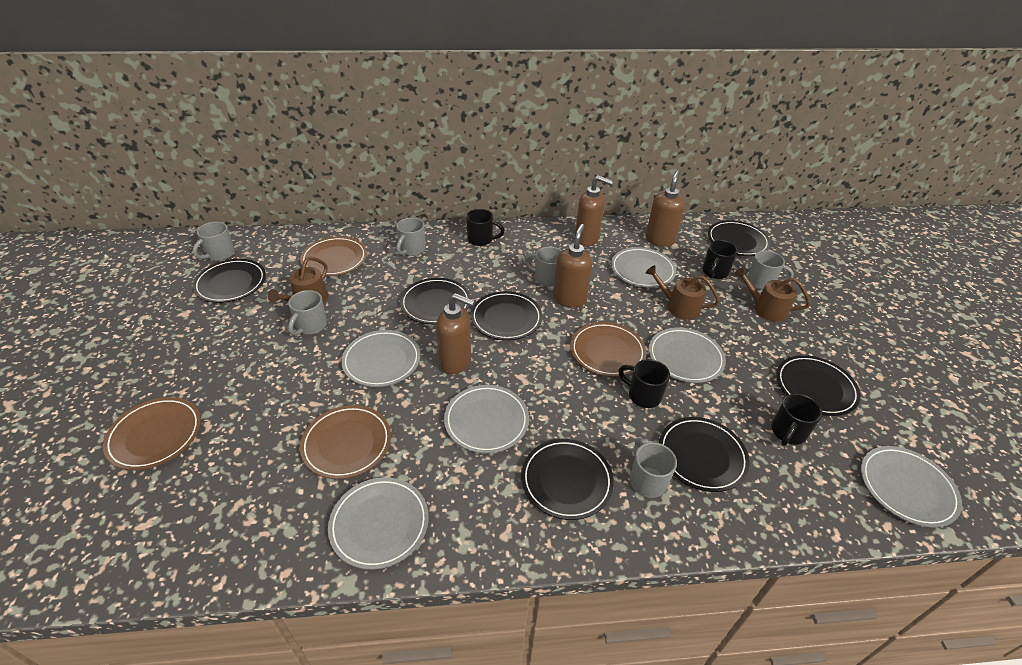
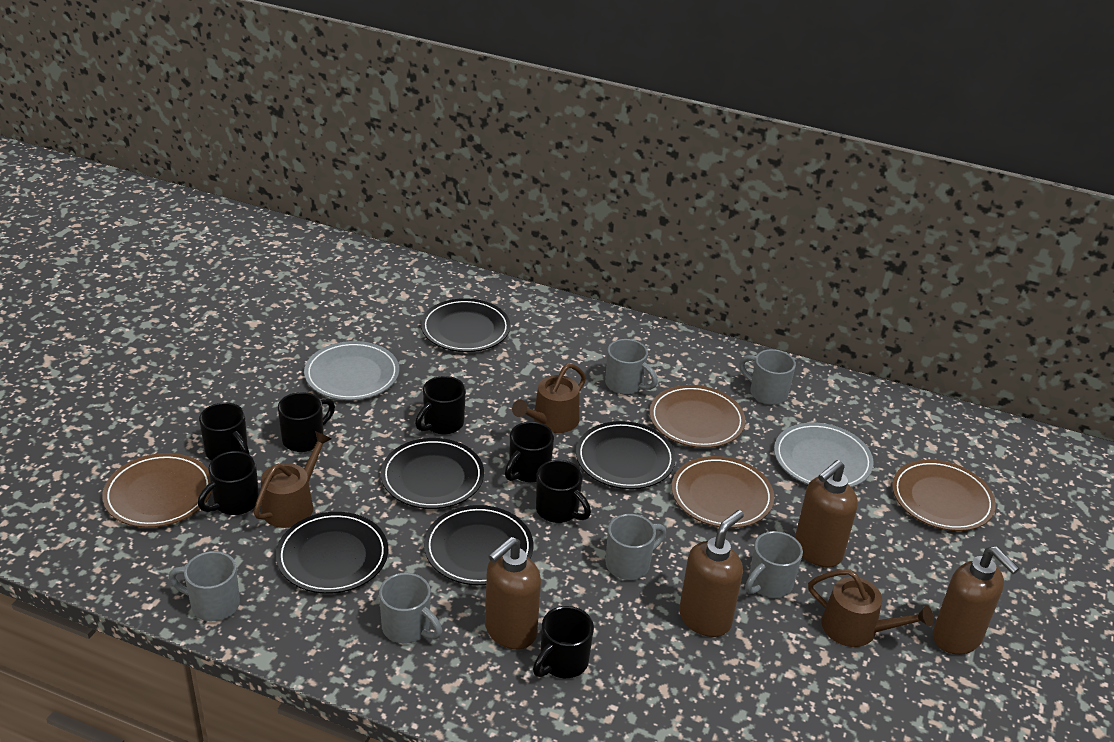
black mug: [466,209,504,246] [618,359,670,408] [703,240,738,279] [772,393,823,446] = 4 -> [198,451,259,515] [199,402,249,461] [278,392,335,452] [415,376,466,434] [505,422,554,483] [533,606,594,678] [536,460,591,523] = 7
black plate: [193,259,266,303] [400,278,471,324] [471,291,542,340] [521,439,614,520] [659,417,750,492] [708,220,770,256] [776,355,861,416] = 7 -> [276,512,388,594] [381,438,484,509] [421,298,510,352] [424,505,533,585] [576,421,676,489] = 5
grey plate: [328,477,429,570] [341,330,420,387] [444,385,529,453] [611,247,676,288] [649,328,726,383] [861,446,962,527] = 6 -> [304,341,399,400] [774,423,874,487] = 2

